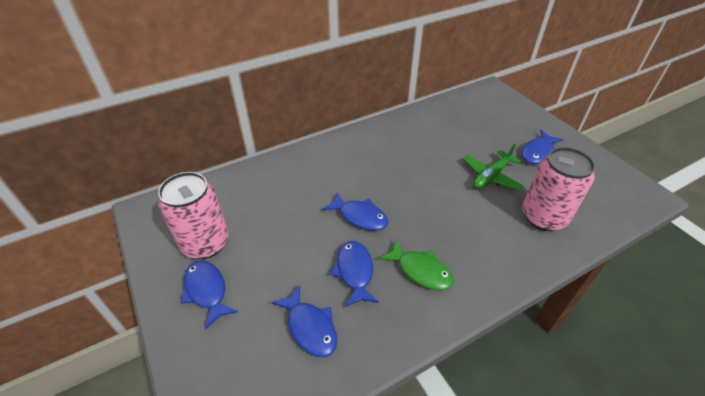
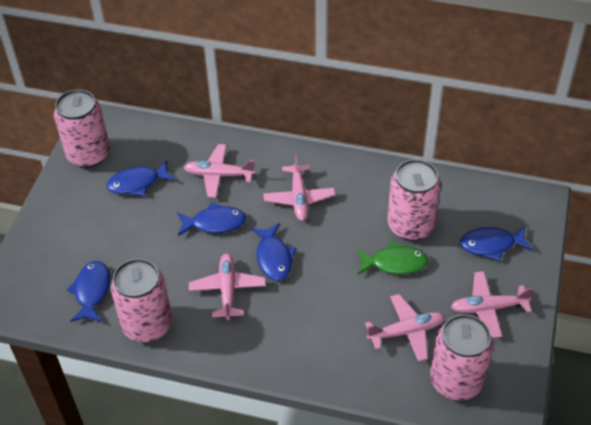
green plane: [463,144,524,191] = 1 -> none = 0
pink can: [158,172,229,259] [522,147,595,231] = 2 -> [54,89,110,168] [111,259,172,342] [387,159,441,241] [430,314,493,400] = 4
pink plane: none = 0 -> [184,144,256,198] [189,253,266,320] [263,154,336,221] [365,294,445,362] [451,271,534,338] = 5

